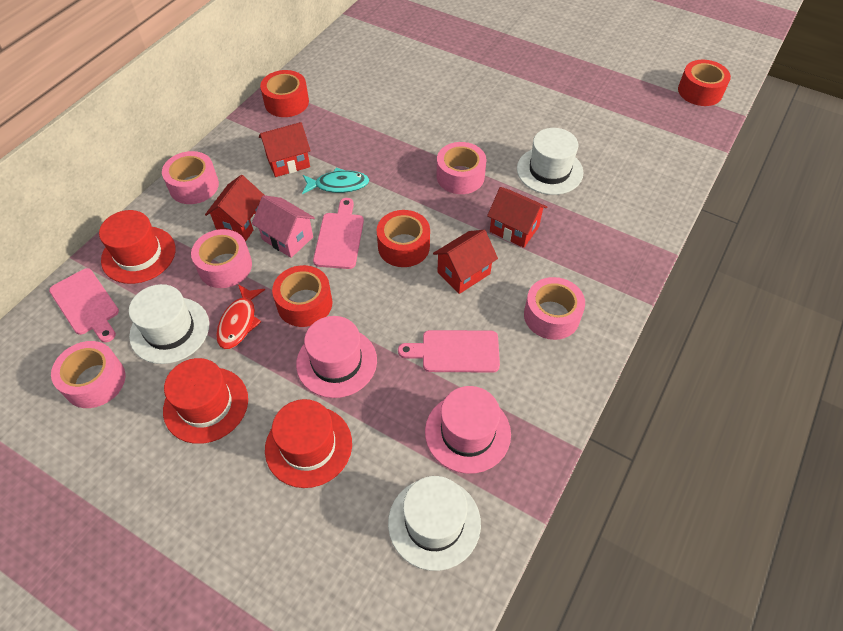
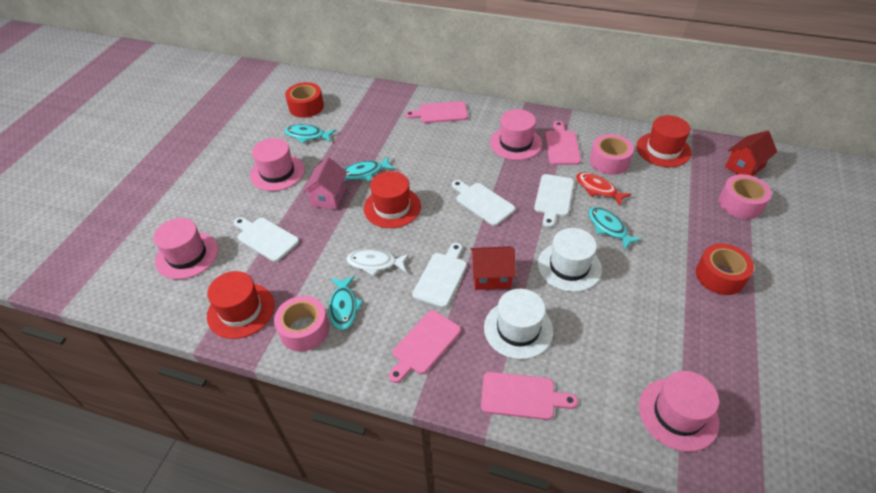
pink cutting board: [49,268,119,343] [313,198,364,269] [398,330,500,373] = 3 -> [389,310,461,383] [405,101,468,123] [481,372,578,420] [545,121,581,165] = 4
pink hat: [296,316,377,398] [425,386,511,474] = 2 -> [154,218,218,280] [250,138,305,191] [490,109,542,160] [639,371,719,452] = 4
pink tape: [51,341,125,408] [162,151,219,204] [191,229,252,288] [437,142,486,194] [524,277,585,340] = 5 -> [274,296,329,352] [590,134,634,175] [719,174,772,219] = 3
red house: [205,175,264,241] [259,122,311,177] [433,230,498,294] [487,187,547,248] = 4 -> [470,246,516,290] [725,131,777,176] = 2
red tape: [260,70,309,117] [272,265,332,327] [377,210,430,267] [678,60,731,106] = 4 -> [285,82,324,118] [696,243,754,295] = 2
turquoise fish: [302,168,369,194] = 1 -> [285,124,336,143] [328,276,363,330] [344,157,395,180] [588,207,642,249] = 4
white cutting board: none = 0 -> [234,217,299,262] [412,243,467,308] [452,180,515,226] [534,174,574,228] = 4
white fish: none = 0 -> [346,249,409,276] = 1
white hat: [129,284,209,364] [388,476,481,571] [517,128,583,195] = 3 -> [484,289,553,359] [538,228,602,292] = 2

